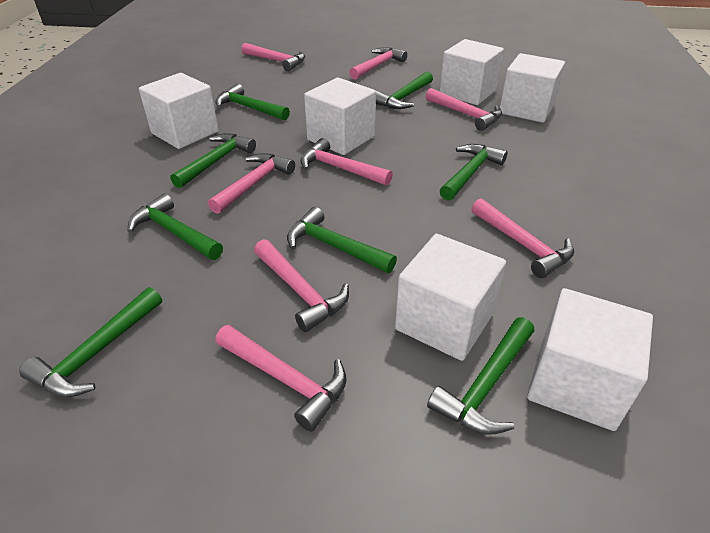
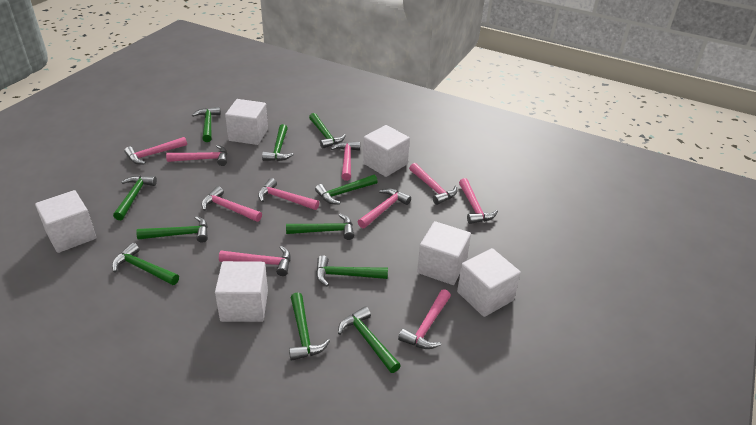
green hammer: [19,287,162,397] [128,194,223,260] [170,133,256,188] [215,84,290,121] [287,207,397,273] [376,72,433,109] [427,317,535,435] [440,144,507,201] = 8 -> [112,243,179,285] [113,175,157,220] [136,216,208,243] [192,107,221,142] [262,124,294,161] [286,214,354,240] [289,292,330,361] [309,113,346,149] [315,175,378,204] [316,255,388,286] [338,306,401,373] = 11
pink hammer: [208,153,295,214] [215,325,347,432] [242,43,305,71] [254,239,349,332] [300,138,393,186] [349,47,407,79] [426,88,502,131] [472,199,574,278] = 8 -> [124,137,187,164] [166,145,227,166] [201,186,262,222] [219,246,290,276] [258,178,319,210] [330,141,360,181] [358,188,411,228] [398,289,451,349] [409,163,457,205] [459,178,498,224] = 10

